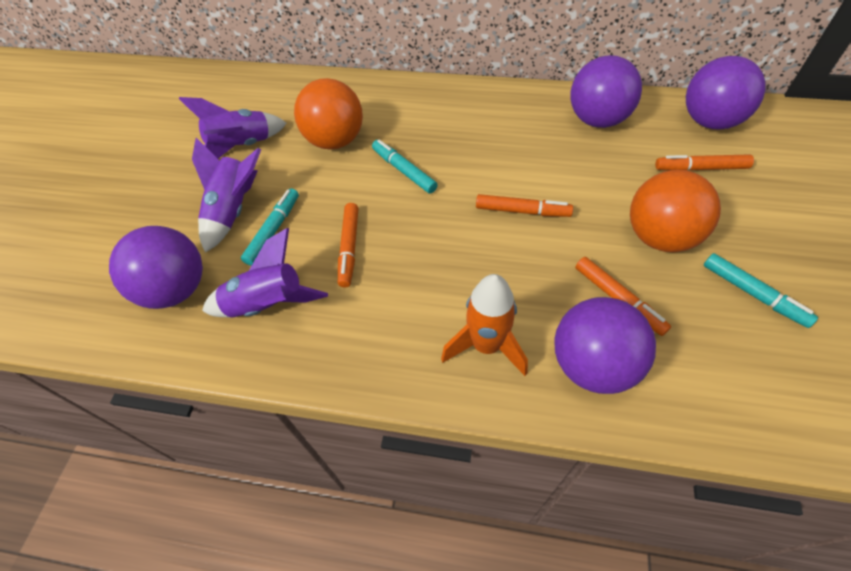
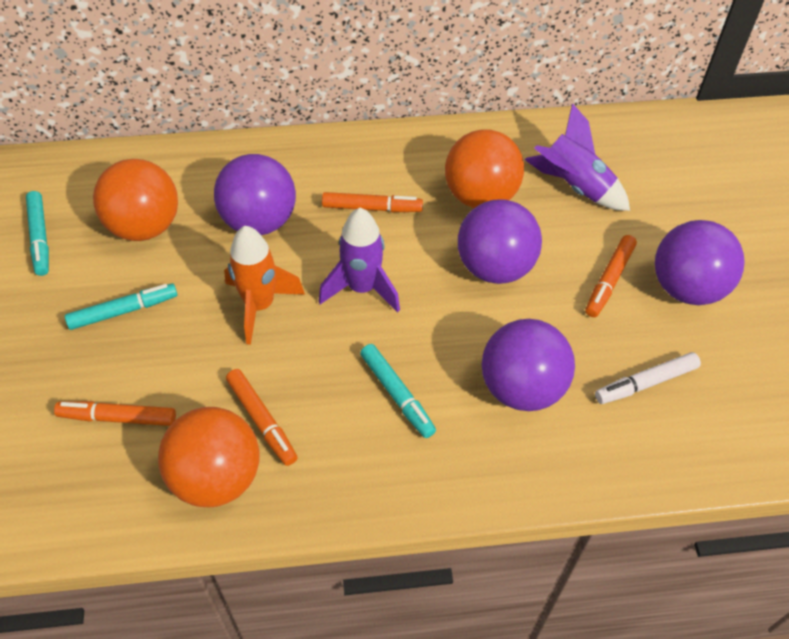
orange ball: [294,78,363,150] [630,170,721,252] = 2 -> [93,159,178,241] [158,407,259,507] [445,129,524,208] = 3
purple rocket: [179,97,287,159] [192,138,262,253] [202,228,328,318] = 3 -> [319,208,400,313] [525,104,630,211] = 2
white marker: none = 0 -> [595,352,701,404] = 1

